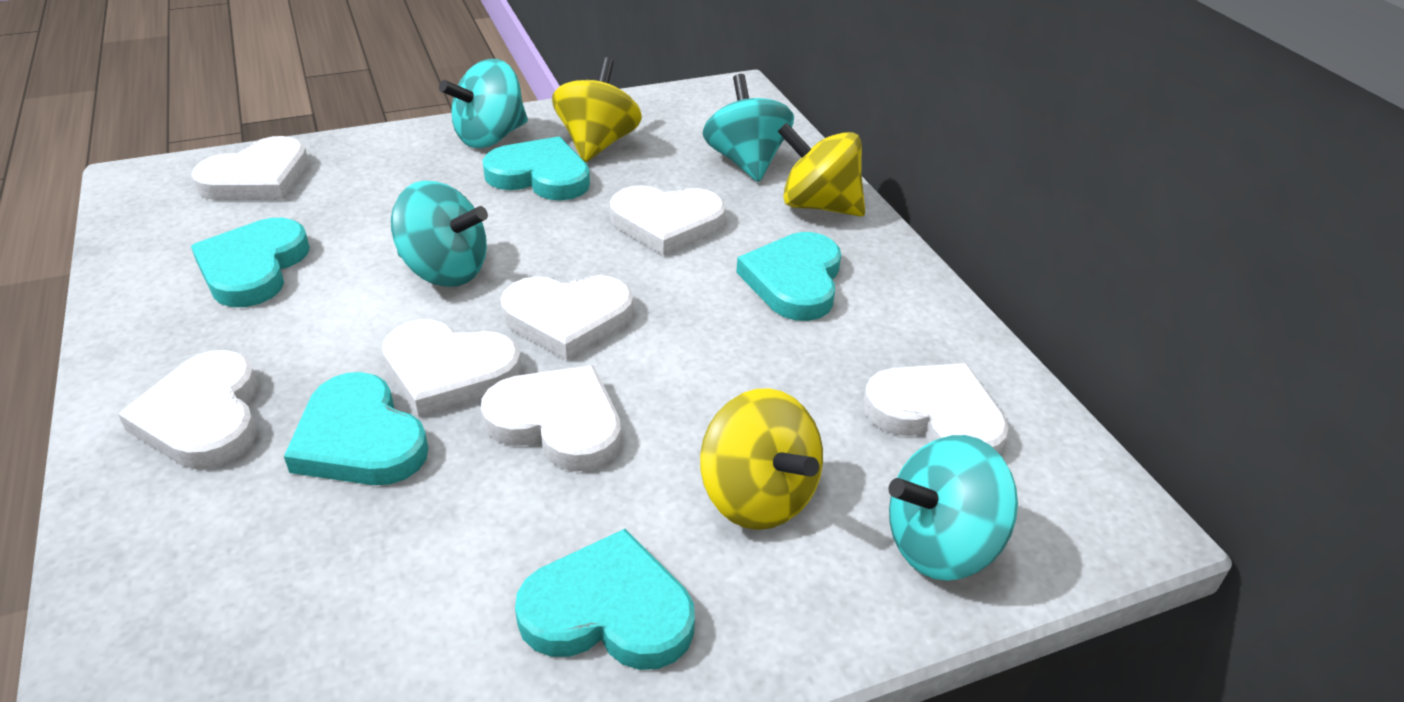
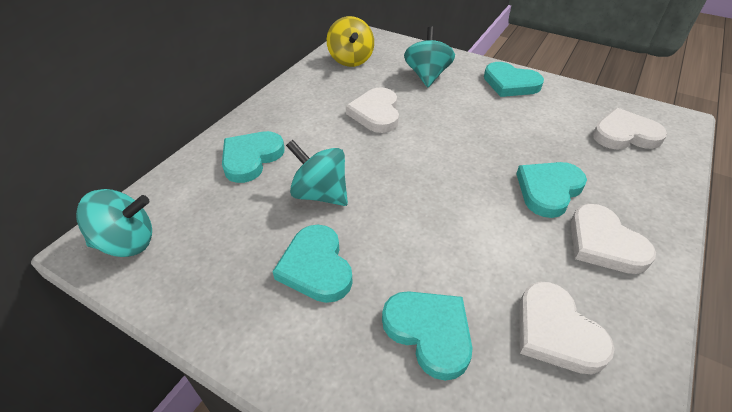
turquoise spinning top: [391,181,488,287] [439,59,528,148] [703,74,794,182] [889,435,1018,581] = 4 -> [76,189,152,257] [286,140,348,206] [404,26,455,87] = 3
white heart: [118,350,258,469] [191,136,309,200] [382,319,522,417] [481,365,621,471] [500,275,634,360] [610,185,726,256] [863,363,1009,454] = 7 -> [346,87,399,133] [519,282,615,374] [571,204,656,274] [593,108,667,150] = 4
yellow spinning top: [552,57,642,162] [700,388,823,530] [777,122,865,216] = 3 -> [327,16,374,67] = 1

